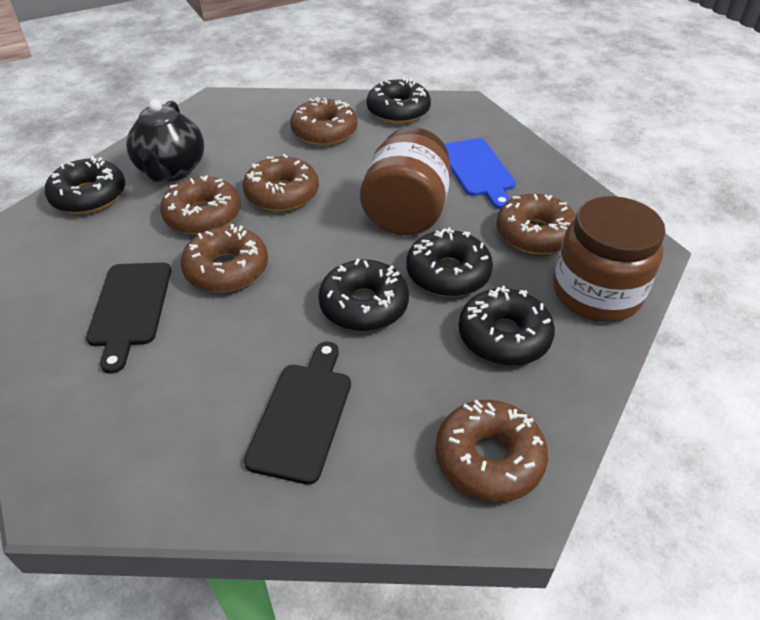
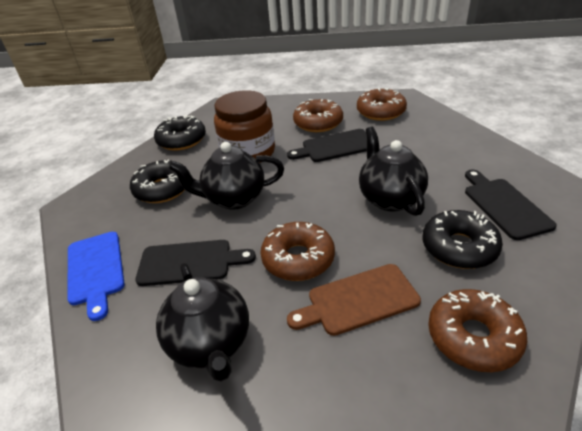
black cutting board: [86,262,171,374] [244,342,351,485] = 2 -> [135,240,256,286] [287,129,367,162] [465,169,557,240] = 3
black donut: [45,156,125,214] [318,259,409,331] [367,78,431,124] [406,227,493,297] [459,286,555,366] = 5 -> [130,160,185,203] [154,115,206,151] [422,210,503,269] = 3
black teapot: [126,99,204,182] = 1 -> [156,263,249,381] [169,142,284,210] [359,127,428,216] = 3
brown cutting board: none = 0 -> [287,264,421,336] = 1
brown donut: [160,176,241,235] [180,224,268,292] [243,154,319,211] [290,97,357,146] [435,400,548,503] [496,194,576,254] = 6 -> [261,222,335,281] [293,99,343,132] [357,88,407,121] [428,289,527,372] = 4
brown jar: [360,127,451,235] [553,196,666,322] = 2 -> [214,90,275,163] = 1

